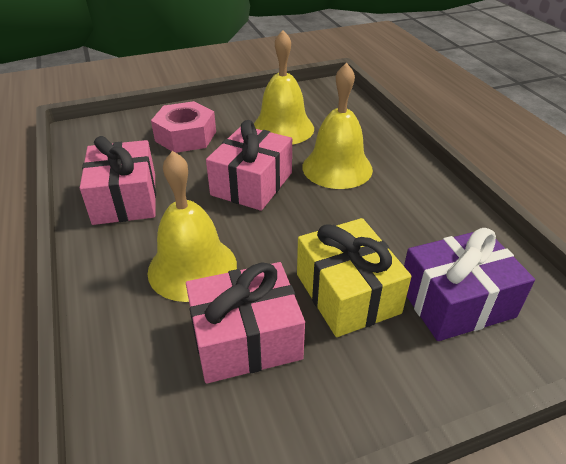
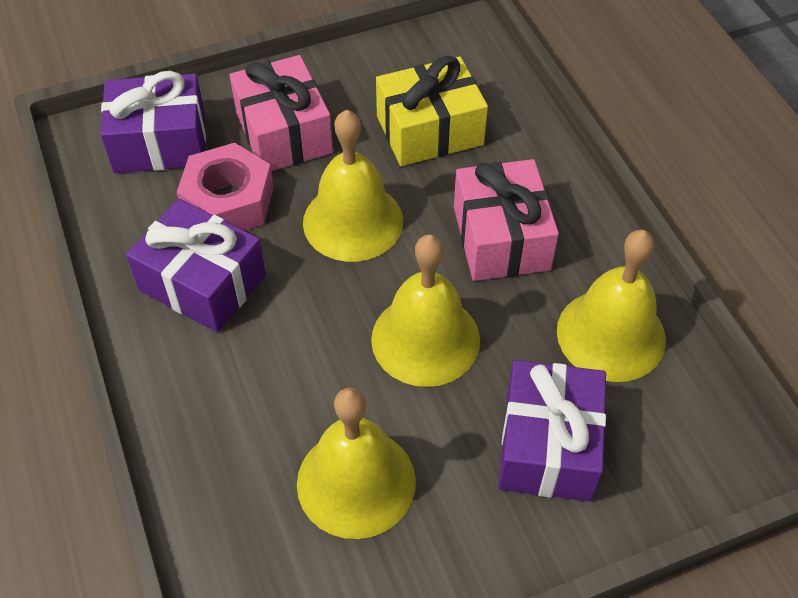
pink gift: [80,136,156,225] [186,262,305,384] [206,120,292,211] = 3 -> [230,55,333,171] [454,159,559,281] = 2
purple gift: [404,228,535,341] = 1 -> [101,71,206,173] [126,199,266,332] [499,360,606,502] = 3
yellow bell: [147,151,237,302] [254,30,314,145] [302,62,373,189] = 3 -> [297,388,416,539] [303,110,403,262] [371,234,480,387] [557,230,666,382] = 4

